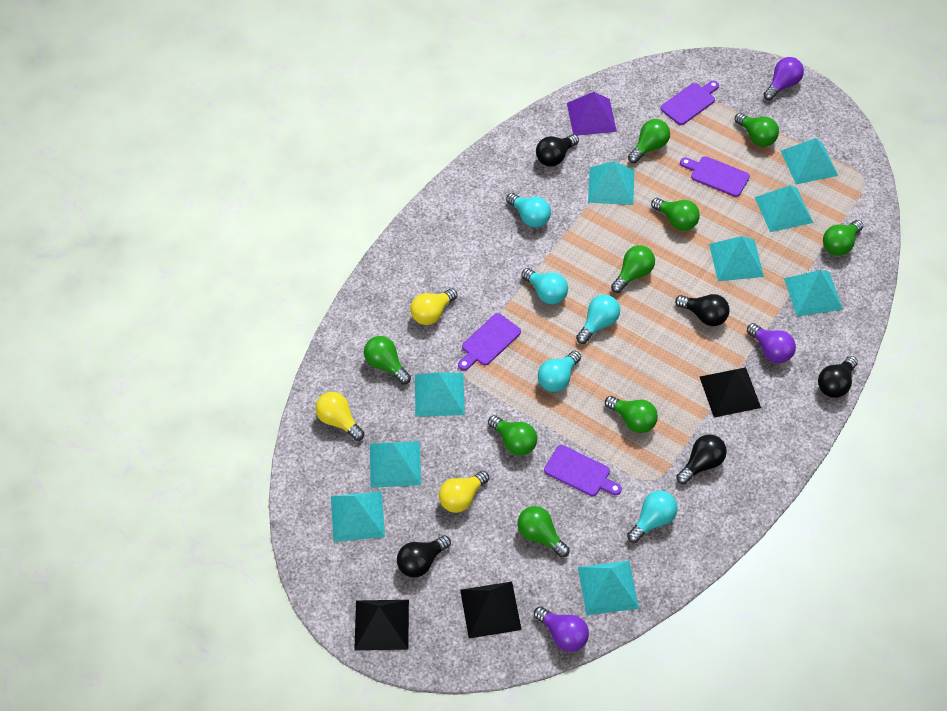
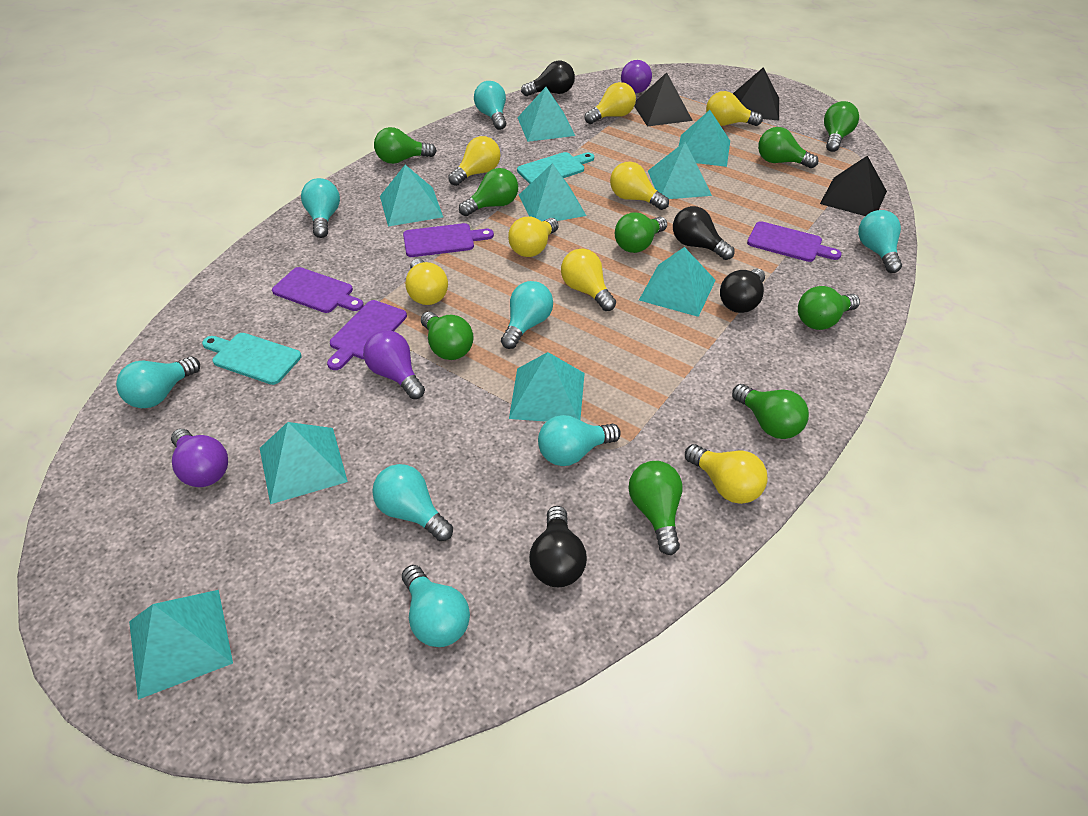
black light bulb: [397,535,451,578] [536,134,579,167] [675,294,730,326] [676,434,727,484] [818,356,858,398] = 5 -> [521,61,575,96] [529,506,587,587] [673,206,734,260] [720,268,765,313] = 4
purple pyramid: [567,92,617,136] = 1 -> none = 0
turquoise cutting board: none = 0 -> [202,333,302,385] [517,152,594,184] = 2
turquoise light bulb: [506,193,551,228] [521,268,568,304] [538,351,581,392] [576,295,620,344] [627,491,677,543] = 5 -> [116,357,200,408] [301,178,340,238] [372,464,453,541] [402,565,470,647] [474,81,506,130] [501,281,553,349] [538,415,621,466] [858,210,902,273] = 8
yellow light bulb: [315,392,364,441] [410,288,458,325] [439,471,489,513] = 3 -> [405,259,448,305] [448,136,501,186] [508,217,559,257] [561,248,616,311] [585,82,636,124] [610,162,669,210] [685,444,768,504] [706,91,763,126] = 8

